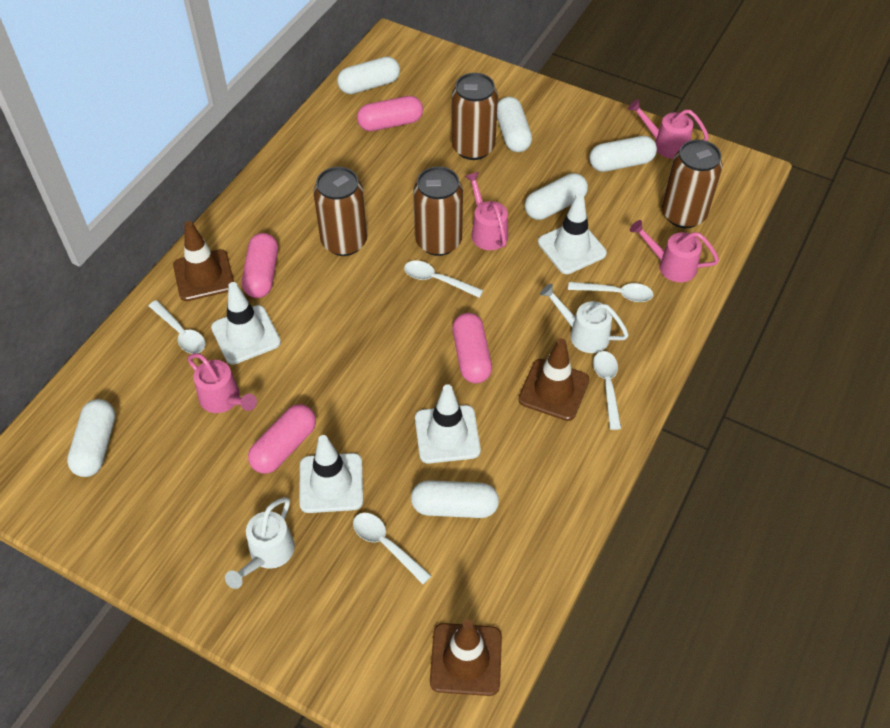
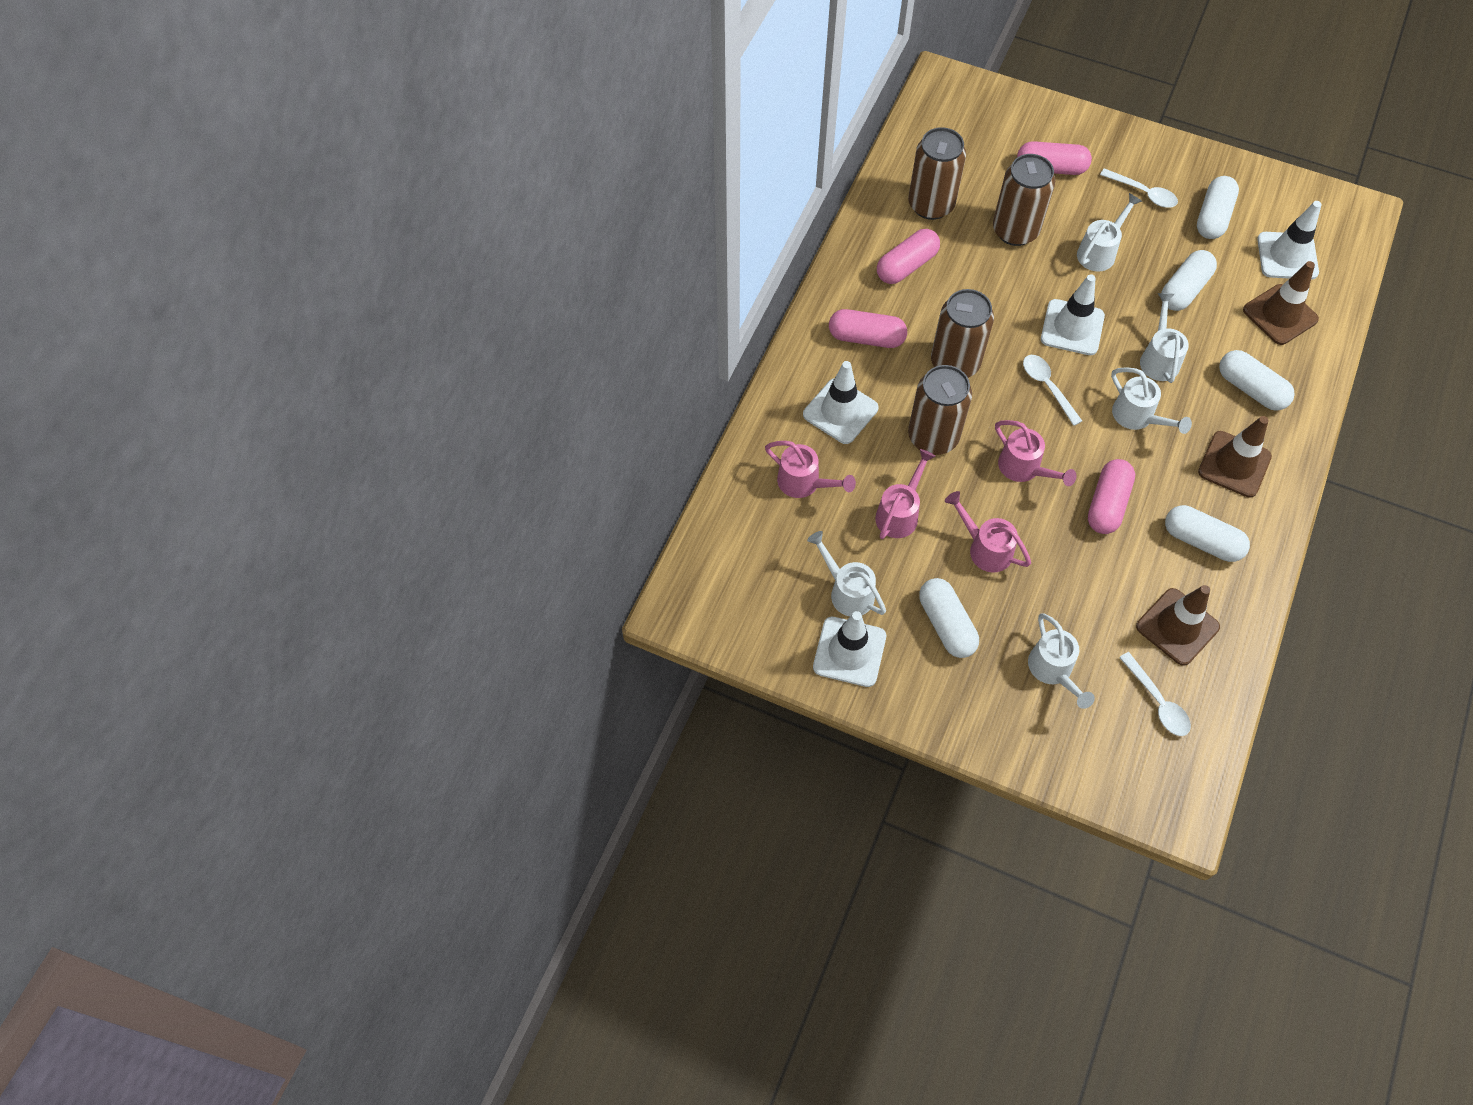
white capsule: [67,399,115,477] [337,56,400,94] [411,480,499,518] [497,97,532,152] [525,173,588,220] [589,136,657,172] = 6 -> [919,578,979,658] [1161,250,1217,311] [1165,505,1250,562] [1197,176,1239,239] [1219,350,1295,411] = 5
white spoon: [149,300,205,354] [353,513,431,584] [404,260,484,298] [568,282,653,302] [593,351,621,430] = 5 -> [1023,355,1082,426] [1100,168,1178,208] [1119,652,1191,736] = 3
white watering can: [225,497,295,589] [540,283,629,353] = 2 -> [807,531,886,616] [1028,614,1095,709] [1077,193,1142,272] [1111,367,1192,434] [1140,293,1189,383] = 5

